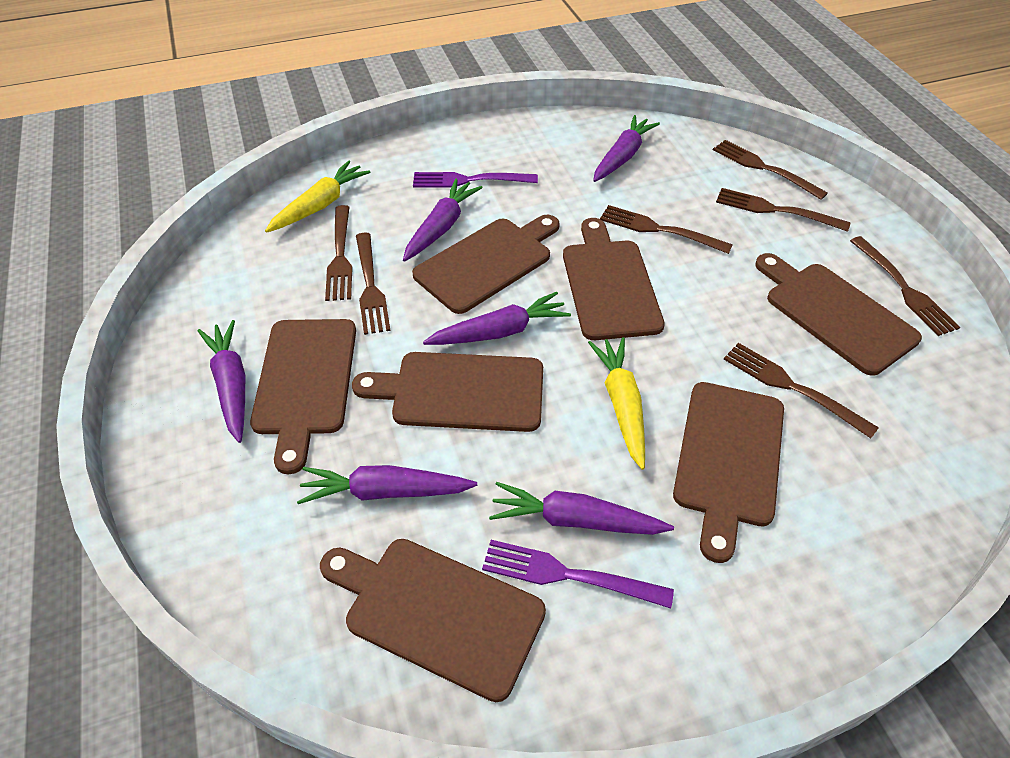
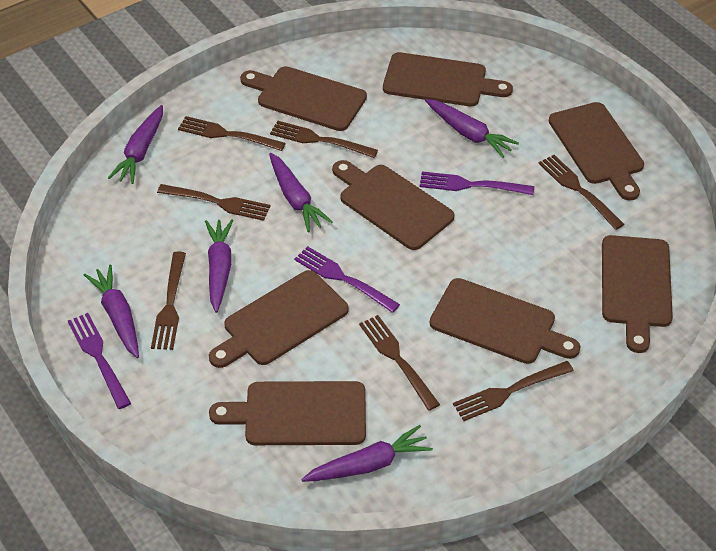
brown cutting board: [250,319,356,474] [320,539,546,702] [352,352,543,432] [412,215,560,314] [563,218,665,340] [673,382,784,563] [755,253,922,376] = 7 -> [209,270,349,368] [209,381,366,445] [240,66,367,131] [332,160,454,250] [383,52,513,106] [430,278,580,364] [549,102,644,200] [602,235,673,353] = 8
purple fork: [413,172,538,188] [482,540,674,609] = 2 -> [68,313,131,409] [294,246,400,313] [420,171,534,195] = 3
yellow carrot: [265,161,370,233] [588,337,645,470] = 2 -> none = 0

